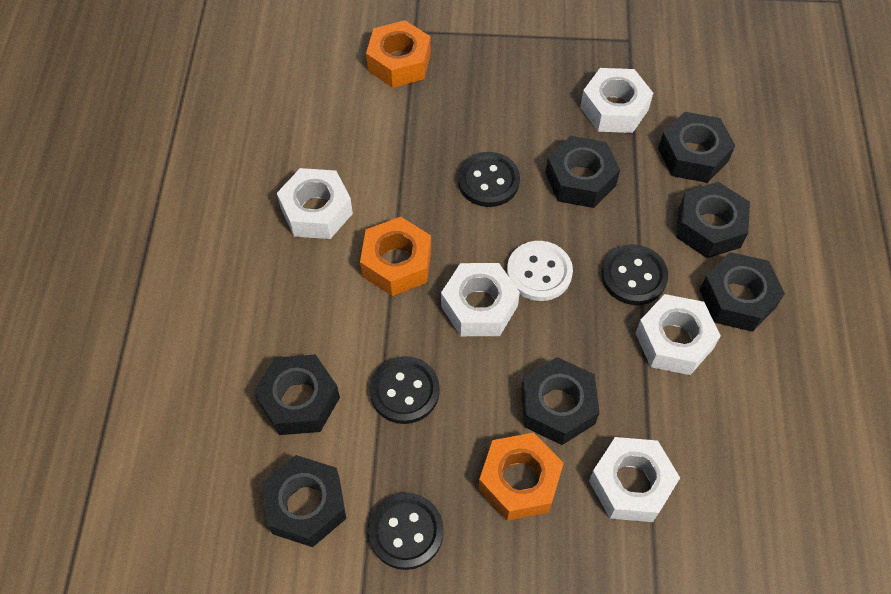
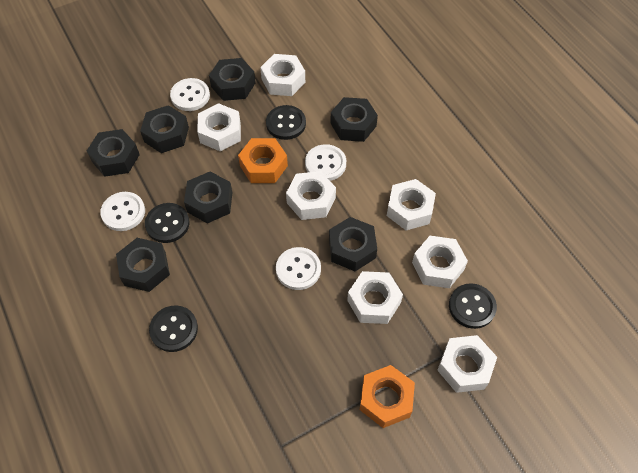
orange nut: [360,217,431,296] [366,20,431,88] [478,432,564,521] = 3 -> [238,138,288,183] [360,365,415,428] = 2
white button: [507,241,573,301] = 1 -> [100,192,145,231] [170,78,210,111] [276,247,321,290] [305,144,346,181] = 4
white nut: [277,168,353,239] [441,263,520,336] [580,68,653,133] [589,437,680,522] [635,294,721,375] = 5 -> [197,103,241,151] [260,54,305,96] [286,171,336,220] [347,271,403,324] [387,179,436,230] [412,236,468,288] [437,335,497,393] = 7

